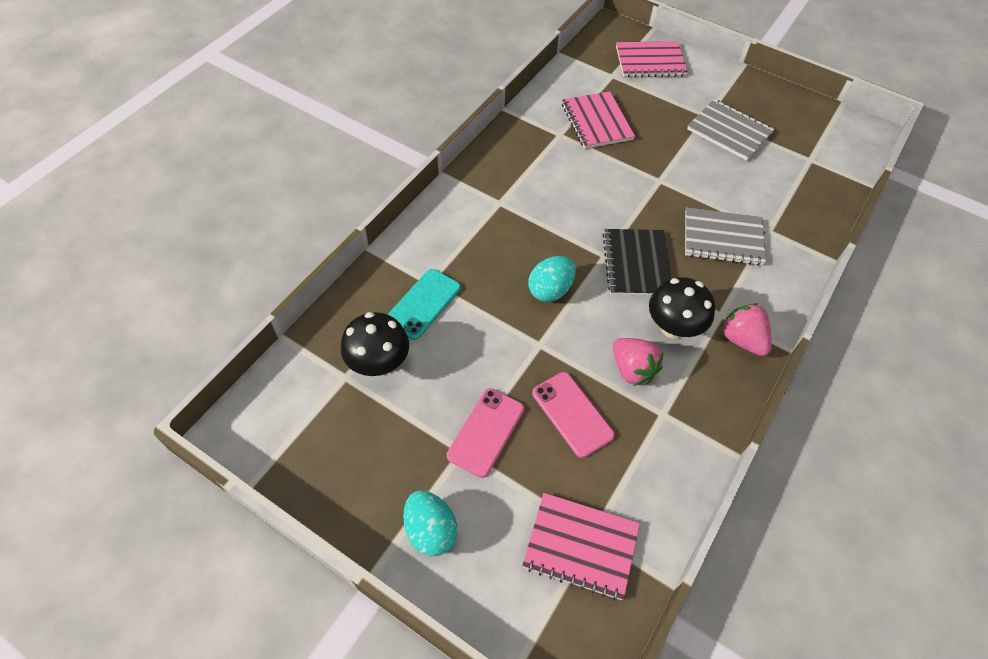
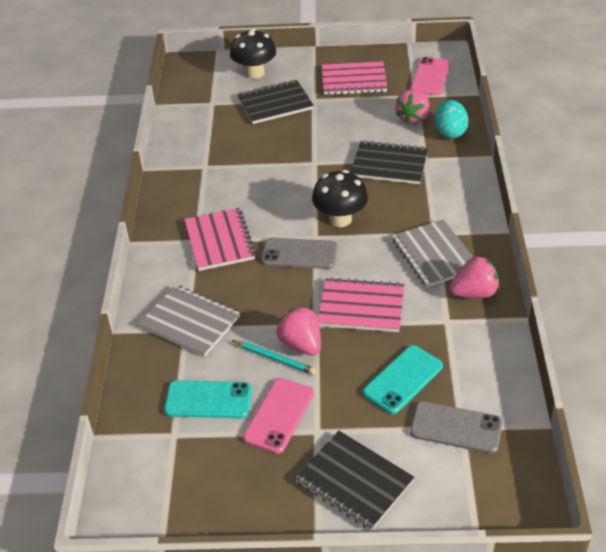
black notebook: [603,229,671,296] = 1 -> [237,80,314,124] [295,431,414,531] [350,140,428,184] = 3
grey phone: none = 0 -> [261,238,337,269] [410,401,503,454] = 2
pink strawberry: [613,338,664,386] [721,303,772,356] = 2 -> [276,306,321,356] [395,89,430,125] [449,255,500,298] = 3
turquoise egg: [403,491,457,556] [529,256,576,302] = 2 -> [435,100,469,139] = 1
turquoise pencil: none = 0 -> [232,340,316,375] = 1
turquoise phone: [387,269,461,340] = 1 -> [164,380,252,418] [363,345,443,414] = 2

